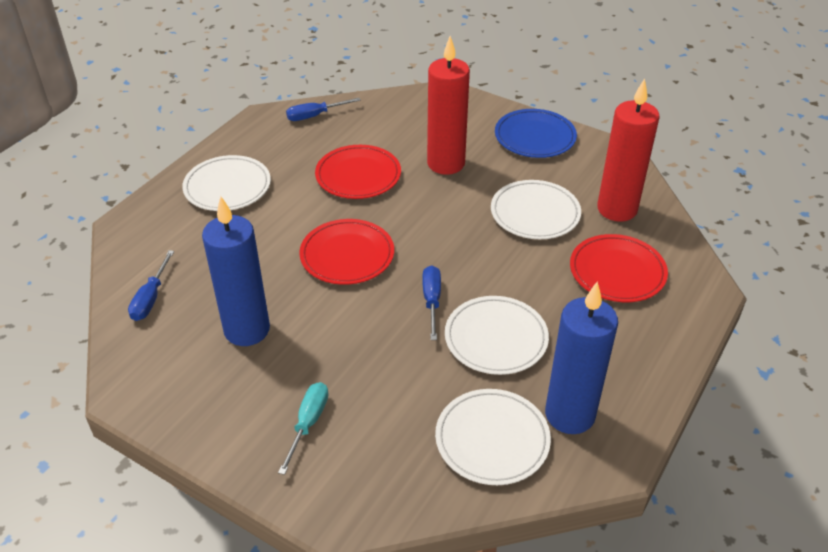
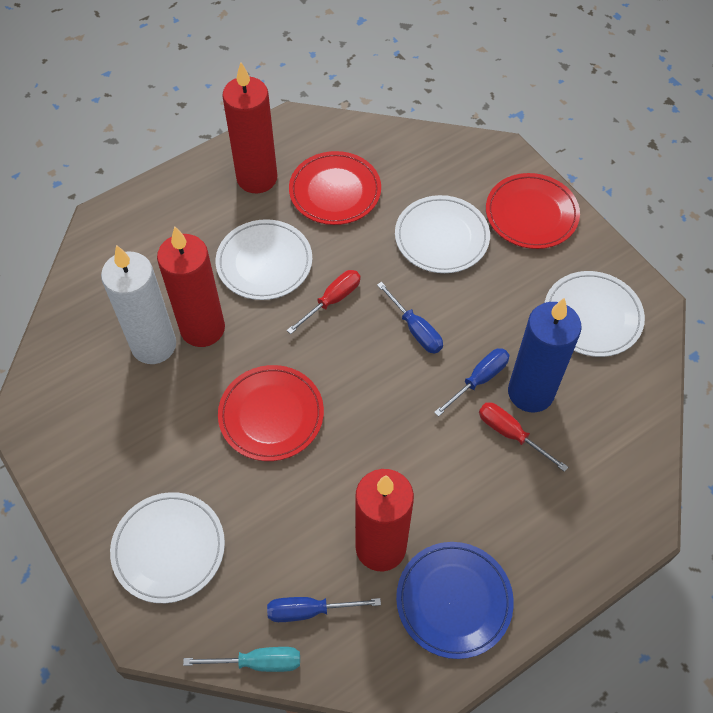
blue candle: [202,196,270,346] [545,281,618,434] = 2 -> [508,298,582,412] = 1
red candle: [427,36,470,175] [597,78,660,222] = 2 -> [157,226,225,347] [222,62,277,193] [355,469,414,571] = 3
red screwdriver: none = 0 -> [287,270,361,334] [479,402,568,472] = 2
white candle: none = 0 -> [101,245,176,364] = 1

